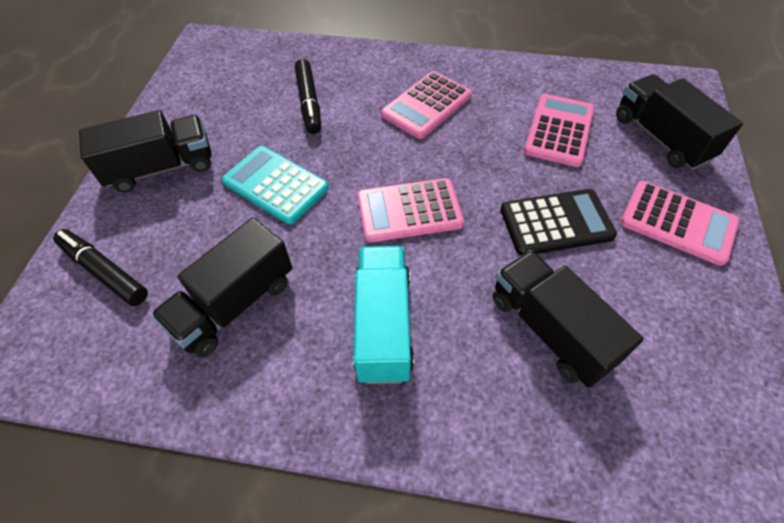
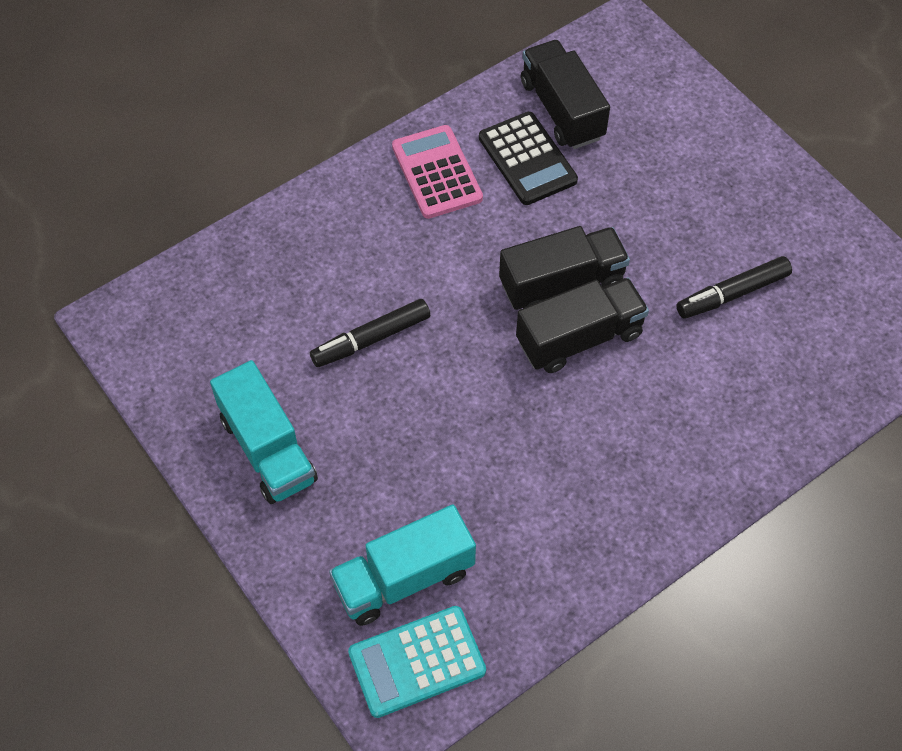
black truck: [79,110,211,192] [151,218,292,357] [492,250,643,388] [616,74,743,170] = 4 -> [499,226,630,310] [516,278,649,373] [521,40,610,149] = 3
pink calculator: [357,178,464,242] [381,71,472,139] [524,94,594,167] [621,181,740,266] = 4 -> [392,125,483,219] = 1
turquoise truck: [353,246,414,384] = 1 -> [210,360,318,504] [329,504,476,626] = 2

